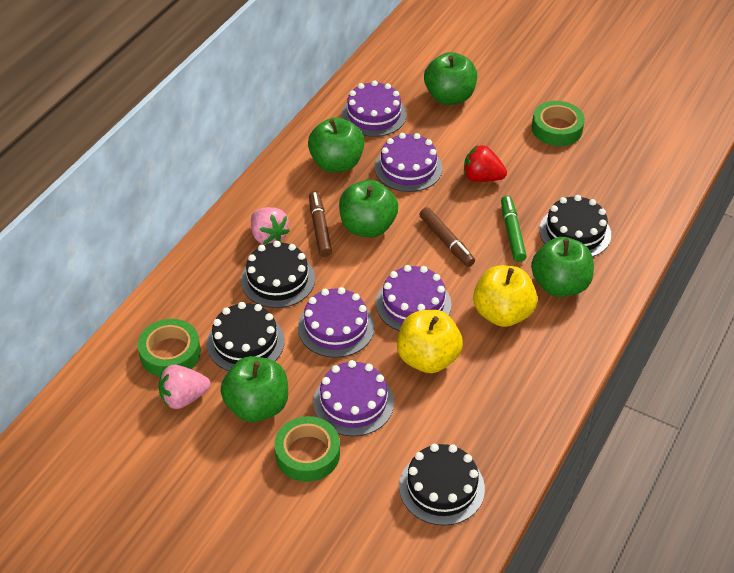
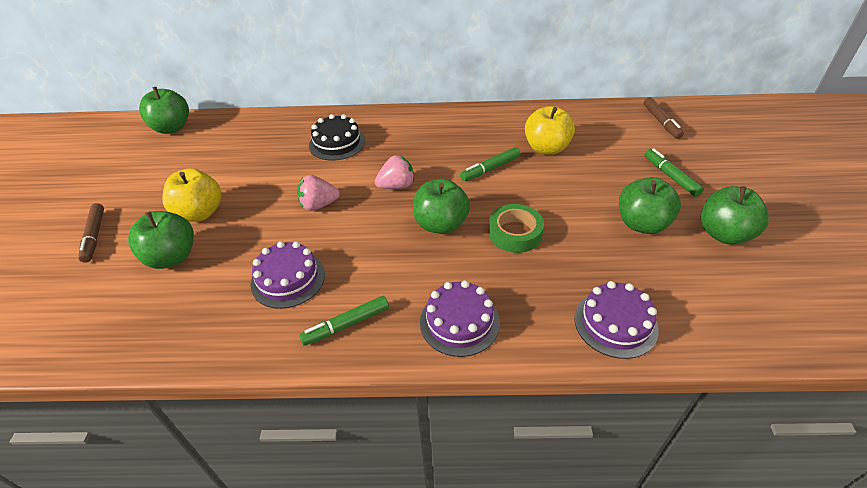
black cake: [207,302,285,371] [241,241,315,308] [399,444,485,526] [539,195,611,257] = 4 -> [309,114,365,161] = 1
green marker: [501,196,527,262] = 1 -> [299,296,389,346] [460,147,521,181] [645,149,704,197] = 3
green tape: [138,319,201,377] [274,416,340,482] [532,101,585,146] = 3 -> [489,204,544,253] = 1
purple cake: [298,287,375,358] [313,360,394,437] [342,80,407,137] [375,133,443,192] [376,265,451,331] = 5 -> [250,241,325,309] [420,280,500,357] [574,281,659,359] = 3
red strawberry: [464,145,507,182] = 1 -> none = 0

